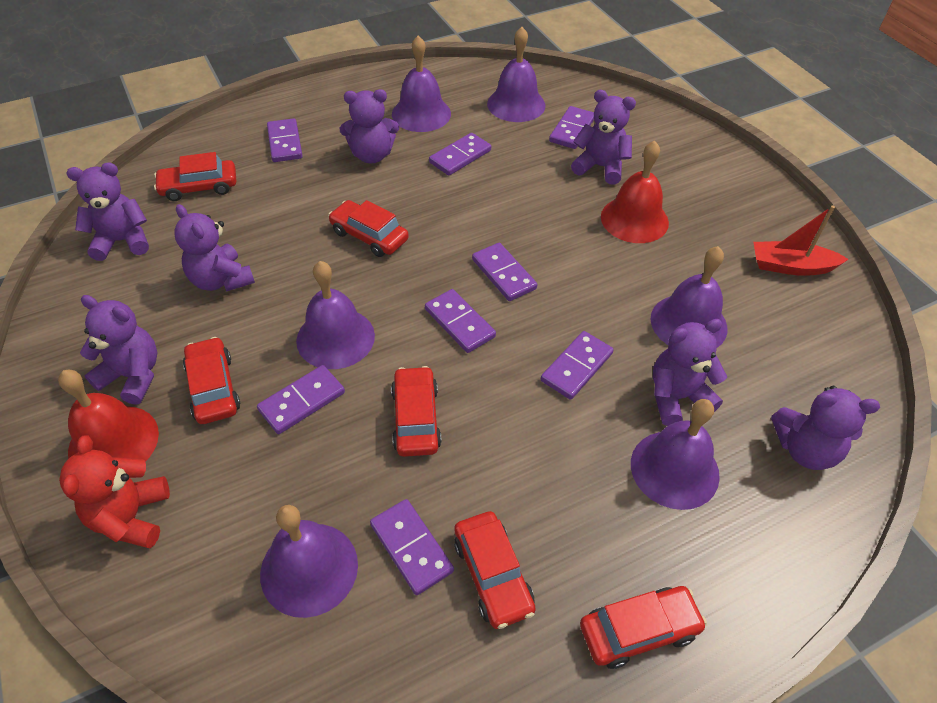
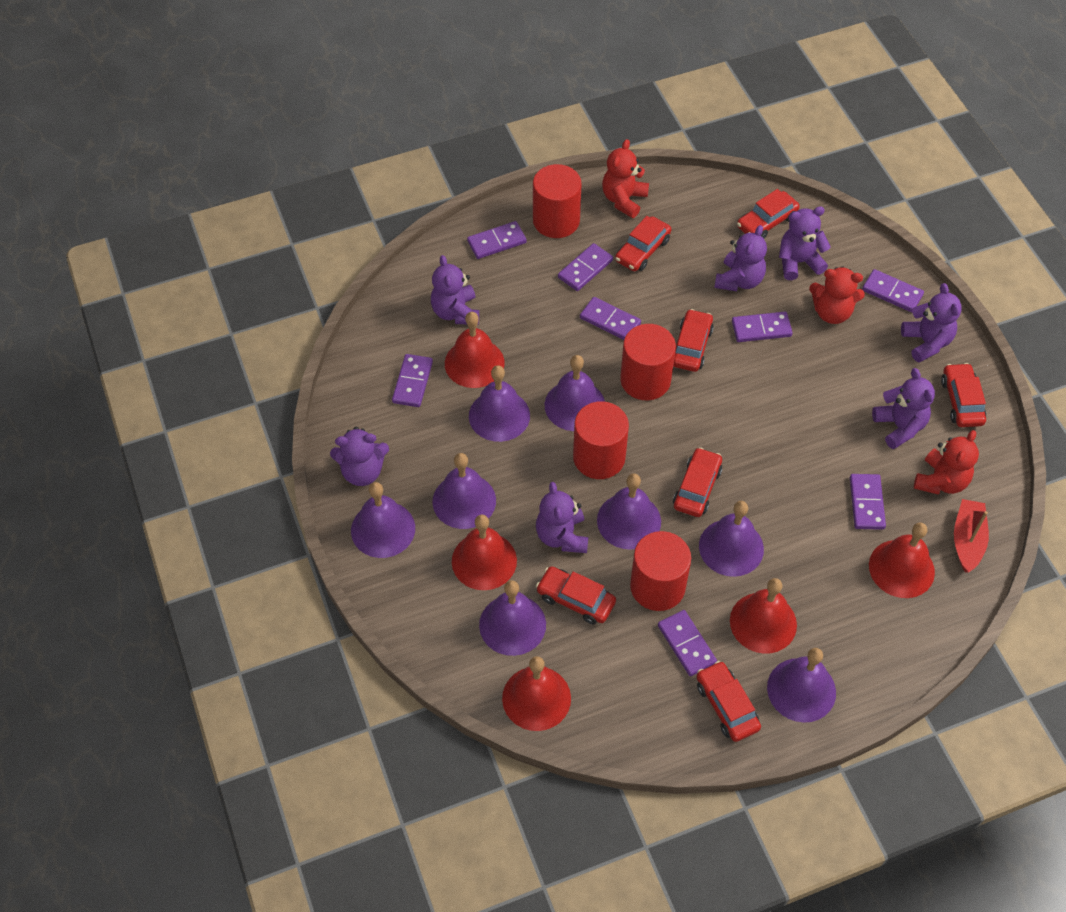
purple bell: [260,505,358,618] [296,261,375,369] [392,36,451,132] [487,27,546,122] [631,399,720,510] [651,246,727,348] = 6 -> [351,482,415,558] [432,453,496,529] [469,365,530,442] [479,580,546,656] [545,355,605,431] [597,474,661,550] [699,501,764,577] [767,648,836,723] = 8
red bell: [58,370,159,462] [601,140,669,243] = 2 -> [445,312,505,388] [452,514,517,590] [502,656,571,731] [730,578,797,654] [869,522,935,598] = 5
red car: [154,152,236,201] [183,337,240,424] [328,200,409,257] [391,366,442,457] [454,511,536,629] [580,586,707,669] = 6 -> [536,566,616,625] [615,216,671,271] [673,309,714,372] [673,447,722,517] [696,661,761,742] [737,189,800,238] [941,363,986,427] = 7
red cylinder: none = 0 -> [533,164,582,238] [573,401,629,479] [620,324,676,400] [630,531,691,611] = 4
red teddy bear: [59,435,170,548] = 1 -> [602,139,649,218] [809,266,865,324] [914,430,979,495] = 3

